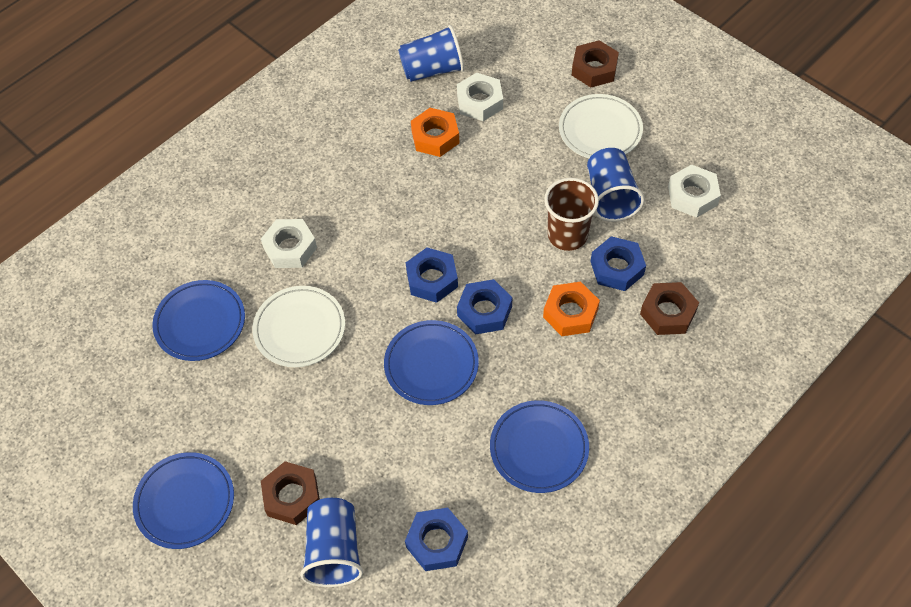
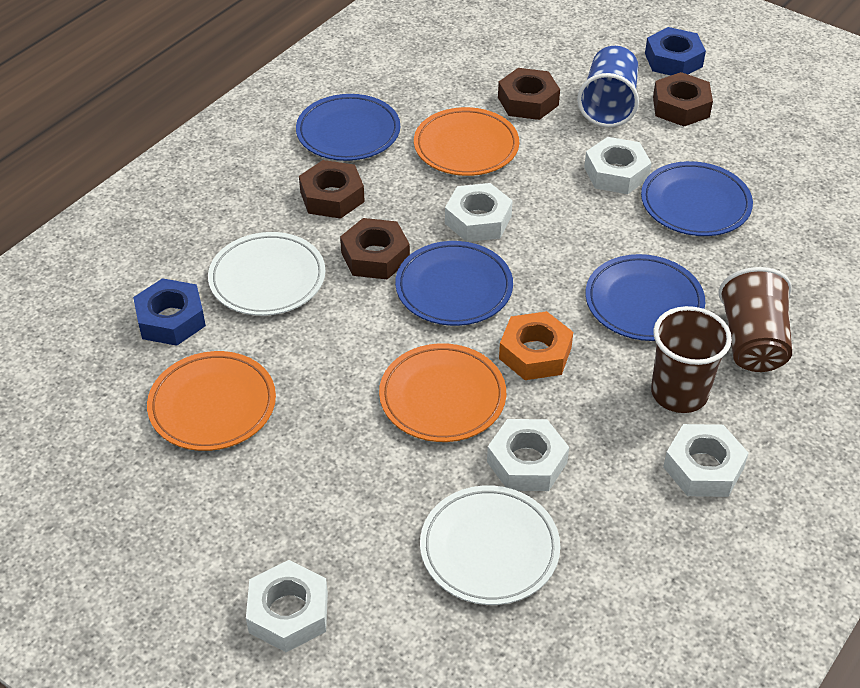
blue cup: [300,498,363,587] [398,25,464,82] [587,148,645,222] = 3 -> [577,46,639,127] = 1
blue nut: [405,507,468,571] [406,247,458,303] [457,279,512,334] [591,236,646,291] = 4 -> [133,278,206,346] [645,27,706,75] = 2
brown cup: [544,178,599,251] = 1 -> [651,306,732,413] [719,267,792,372] = 2
brown nut: [261,461,320,525] [572,40,619,87] [640,282,699,335] = 3 -> [299,160,365,219] [340,218,410,279] [498,68,560,120] [653,72,713,126] = 4
orange nut: [411,108,459,157] [543,282,600,336] = 2 -> [499,311,573,380] = 1
orange plate: none = 0 -> [147,351,276,451] [379,343,506,442] [414,107,519,176] = 3
white nut: [261,219,317,268] [457,73,503,121] [668,164,721,218] = 3 -> [246,560,328,652] [445,183,513,242] [487,419,569,491] [584,137,651,194] [663,424,749,497] = 5

